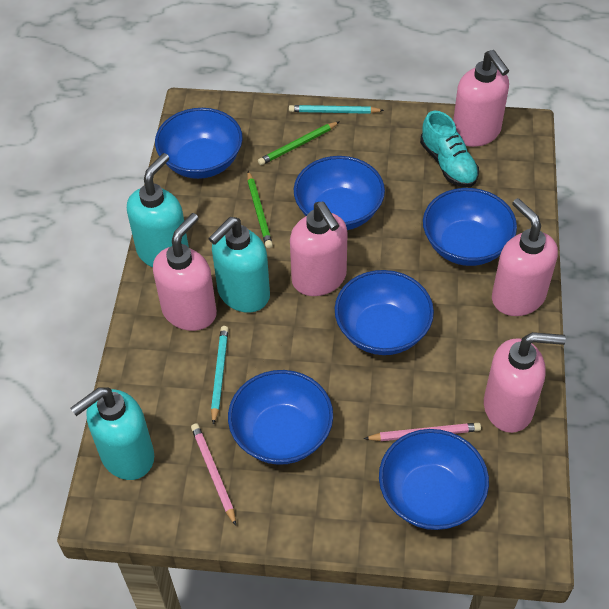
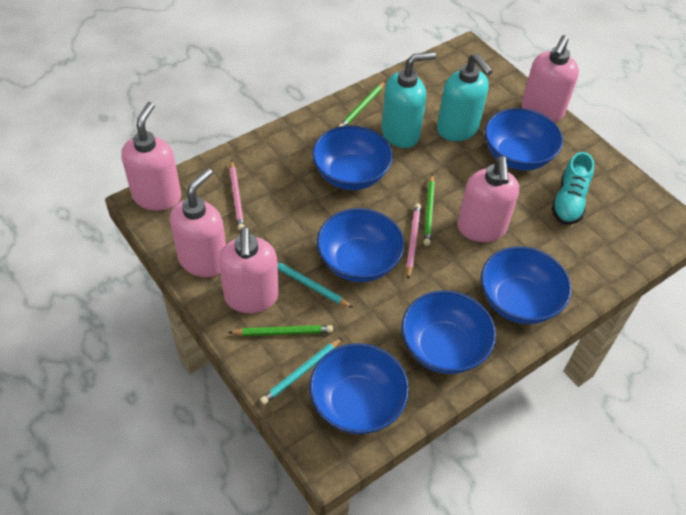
green pencil: [247,171,273,248] [258,121,340,165] = 2 -> [228,325,333,336] [338,81,386,127] [424,174,435,246] = 3
turquoise soap dispenser: [70,387,154,480] [127,153,189,267] [208,217,270,313] = 3 -> [382,52,436,148] [437,53,493,141] = 2

